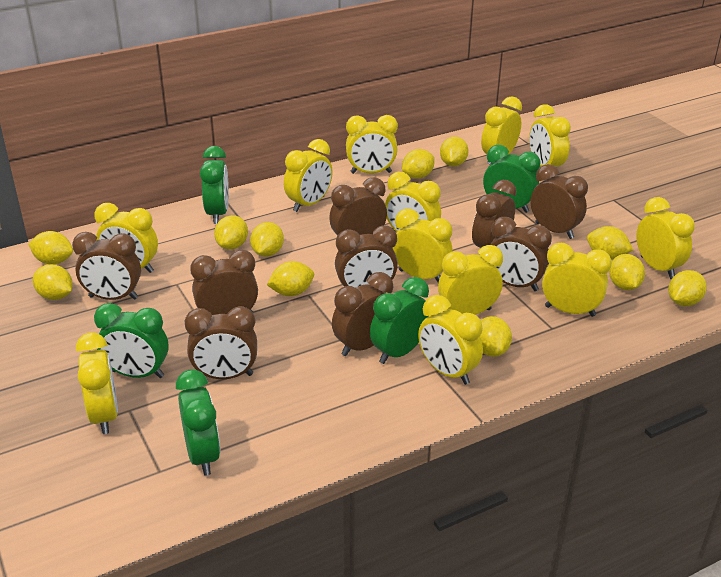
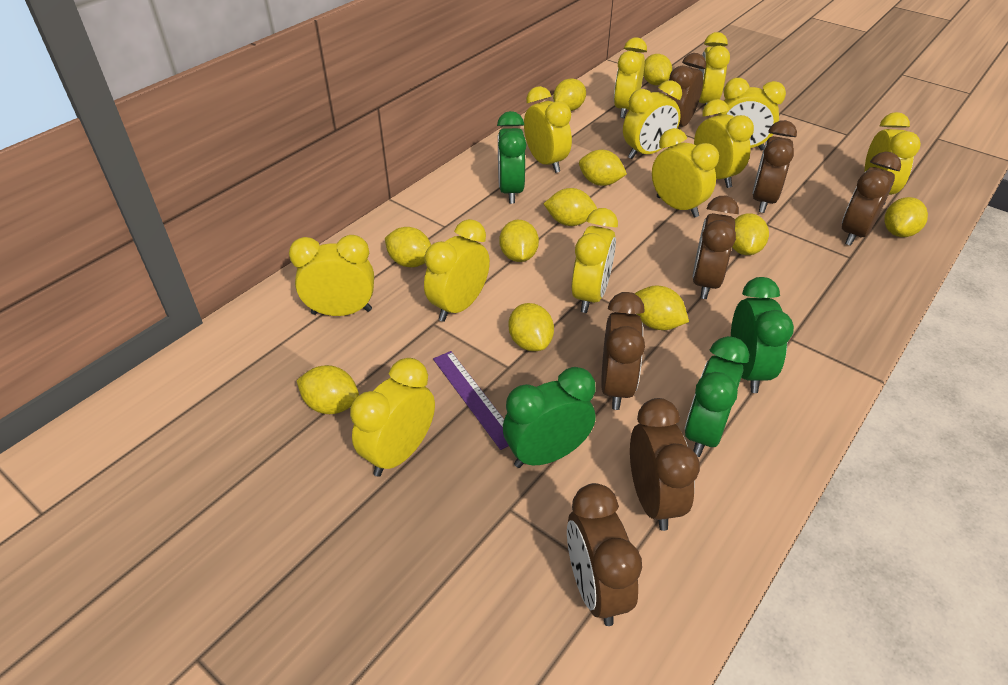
brown clock: [72,232,141,300] [185,306,257,379] [190,250,258,315] [329,177,387,236] [332,272,393,356] [335,225,398,288] [472,180,516,248] [490,217,552,291] [530,164,588,239] = 9 -> [567,483,642,626] [601,292,645,410] [630,398,700,531] [666,53,706,127] [692,196,739,299] [752,120,797,213] [842,151,901,246] = 7
green clock: [94,303,169,378] [176,369,220,476] [200,146,229,224] [370,277,429,364] [483,145,540,213] = 5 -> [497,111,527,204] [503,367,595,468] [685,336,749,457] [731,277,794,393] = 4
purple ruler: none = 0 -> [433,351,509,450] = 1

